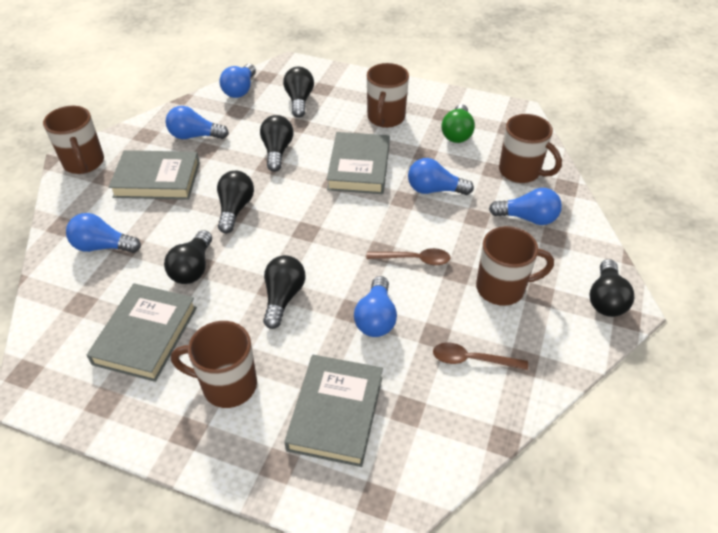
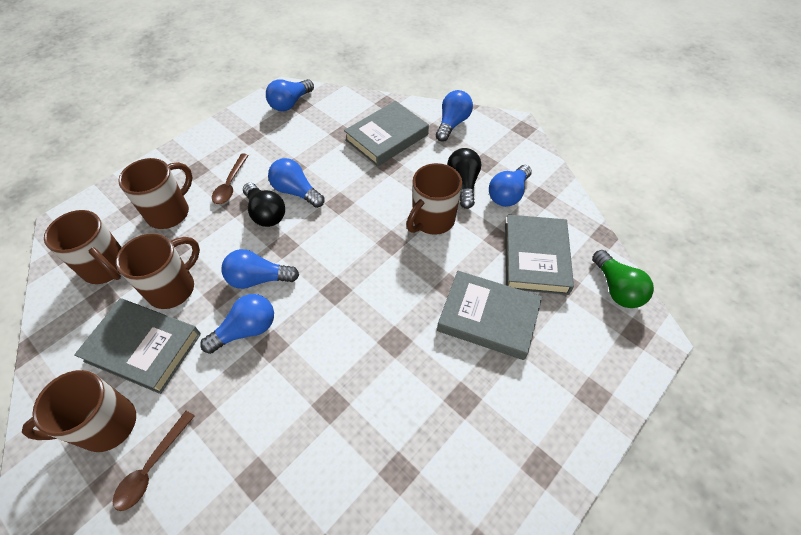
black light bulb: [164,230,212,284] [217,171,254,233] [260,115,293,172] [263,255,305,329] [283,67,314,118] [589,259,634,317] = 6 -> [243,183,285,227] [447,148,481,209] = 2

